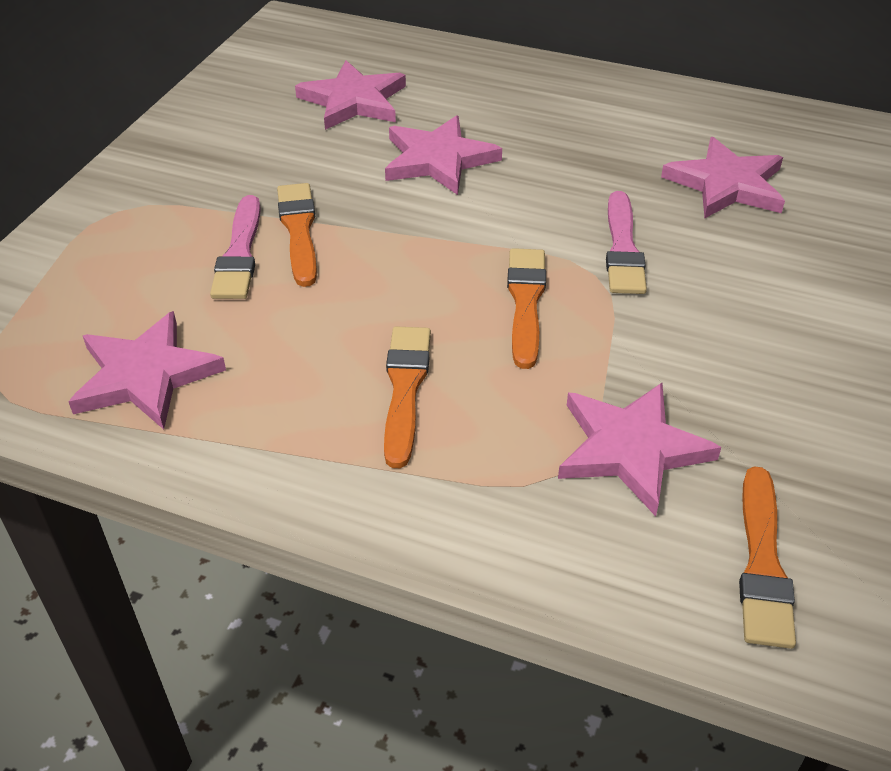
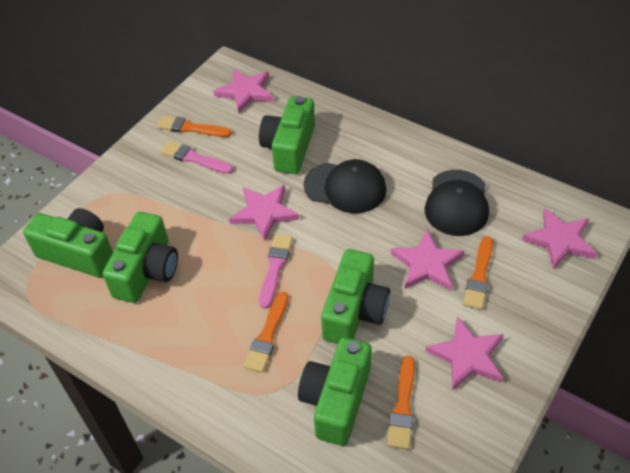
black cap: none = 0 -> [304,159,386,213] [425,170,489,236] = 2
green camera: none = 0 -> [23,208,113,278] [103,212,178,303] [259,96,315,174] [298,337,372,446] [321,249,390,344] = 5

